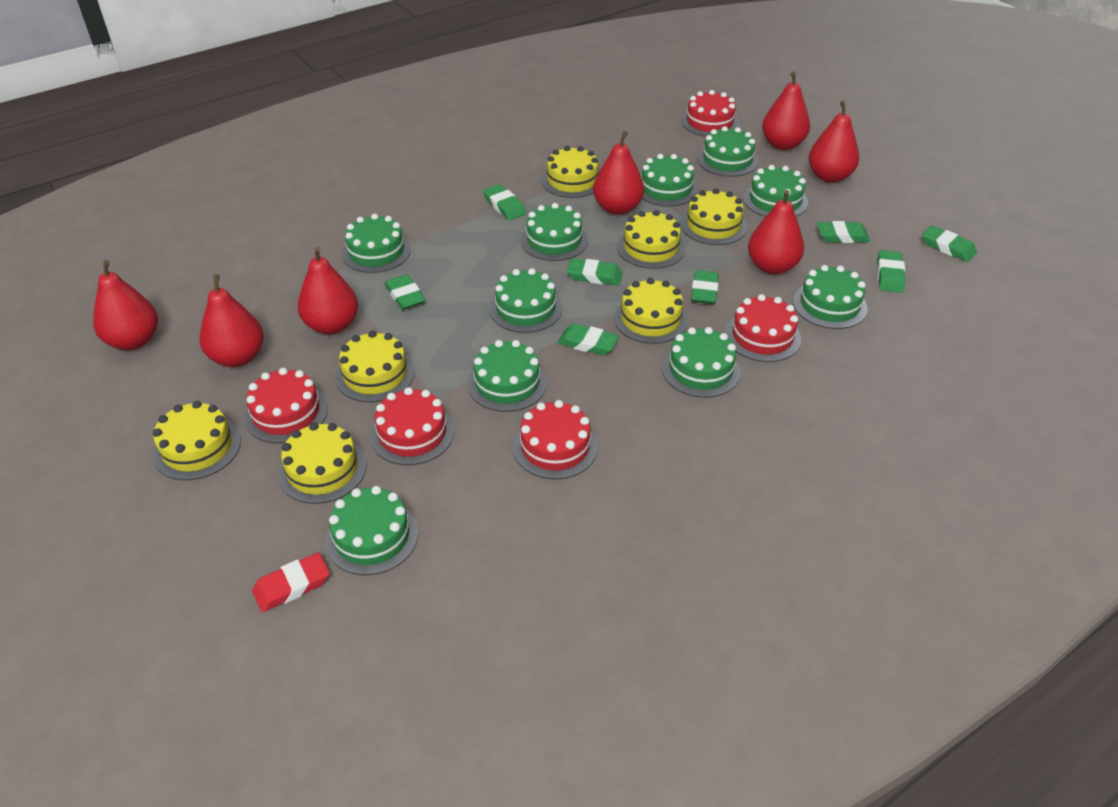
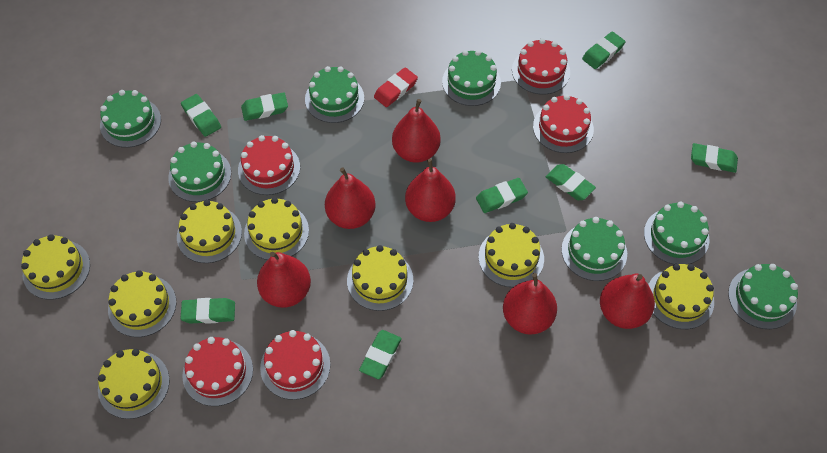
green cake: [325,486,419,575] [342,214,411,273] [468,340,547,412] [489,268,562,333] [521,203,588,261] [641,154,698,207] [662,327,741,398] [697,126,758,177] [743,165,808,217] [793,265,868,329] = 10 -> [100,90,161,148] [168,142,231,202] [305,66,364,123] [442,50,501,106] [561,217,627,281] [644,202,709,265] [728,264,798,329] = 7
red pear: [93,260,158,350] [199,274,264,367] [298,247,358,334] [593,131,644,215] [748,190,804,275] [762,71,810,150] [809,101,859,183] = 7 -> [257,252,311,308] [325,167,376,229] [392,99,441,163] [405,159,456,222] [503,273,557,335] [600,274,655,329] = 6
yellow cake: [153,401,241,480] [278,422,366,504] [335,331,415,402] [541,146,599,198] [614,278,688,344] [617,210,685,269] [681,188,747,245] = 7 -> [21,234,90,300] [98,349,170,419] [108,270,176,337] [177,200,242,263] [244,197,309,260] [347,245,413,311] [478,223,544,287] [648,264,714,329] = 8

